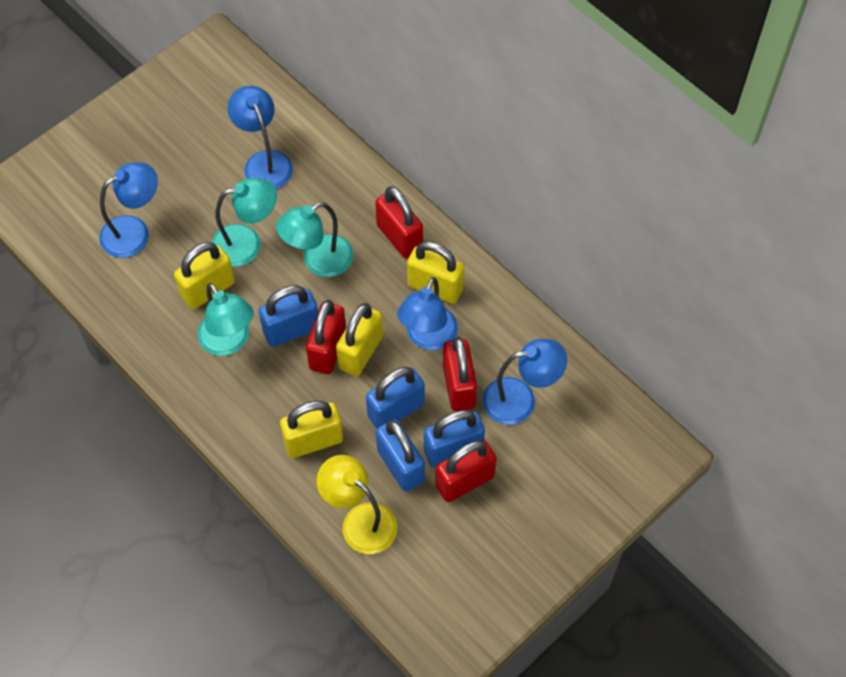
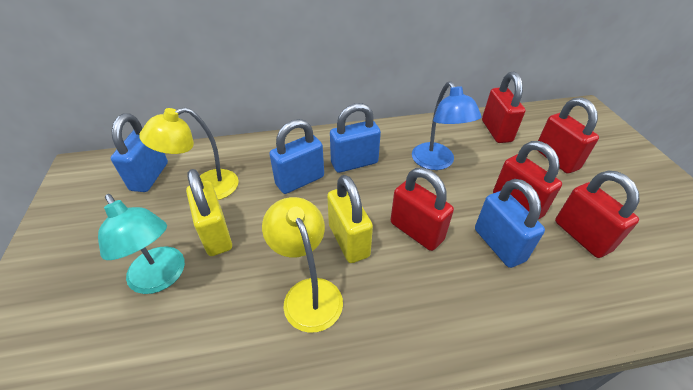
blue lamp: [99,162,158,258] [227,86,293,189] [397,277,458,350] [483,339,567,425] = 4 -> [412,81,482,170] = 1
red padlock: [306,300,346,374] [375,186,423,259] [435,440,497,502] [443,337,477,411] = 4 -> [391,168,454,251] [482,71,525,143] [493,141,562,220] [537,97,599,173] [555,171,640,258] = 5
turquoise lamp: [197,283,254,356] [211,178,277,267] [276,202,354,277] = 3 -> [98,194,185,294] = 1
yellow lamp: [317,455,397,554] = 1 -> [139,107,239,200] [262,197,343,333] = 2
yellow padlock: [174,242,235,309] [280,401,343,458] [336,303,383,376] [407,241,465,304] = 4 -> [186,169,232,256] [327,175,373,263] = 2

